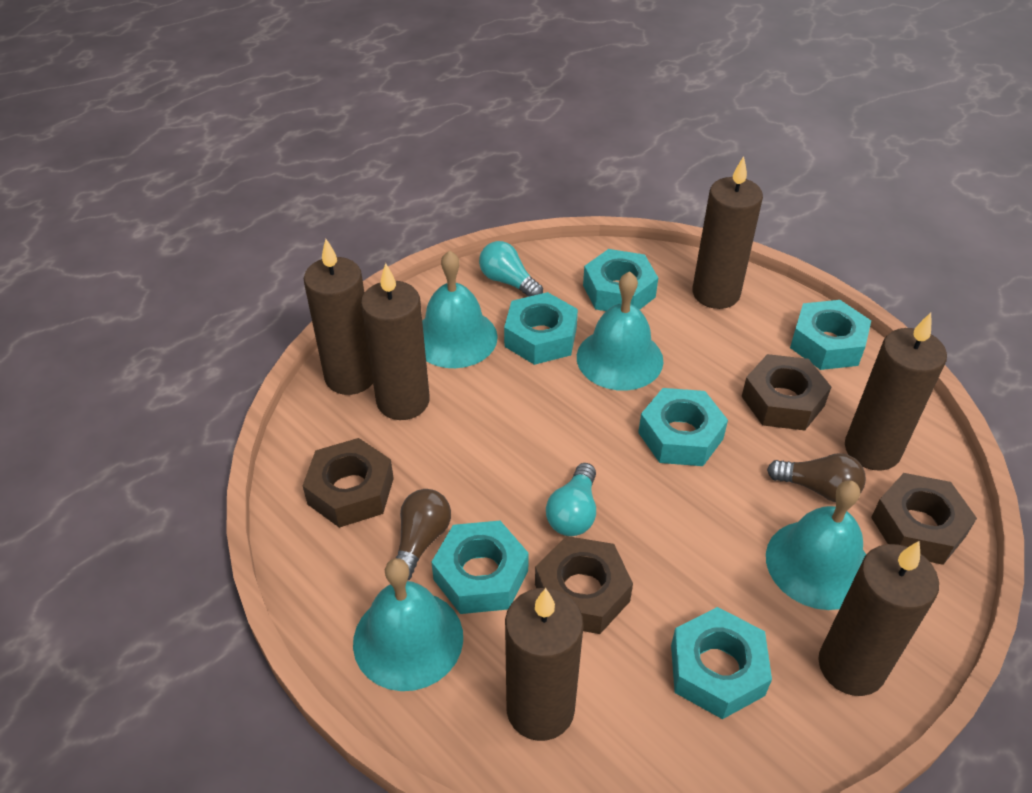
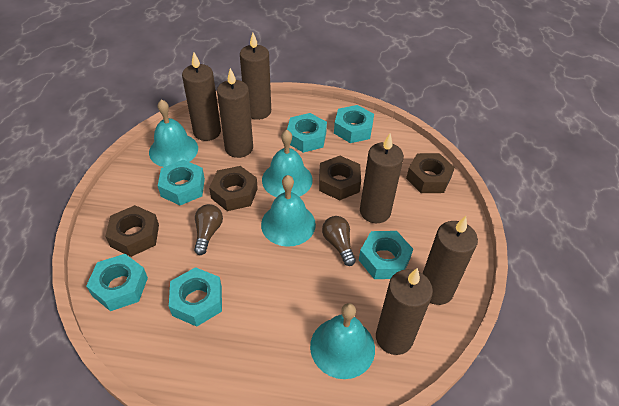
turquoise light bulb: [479,241,543,297] [546,463,596,536] = 2 -> none = 0

